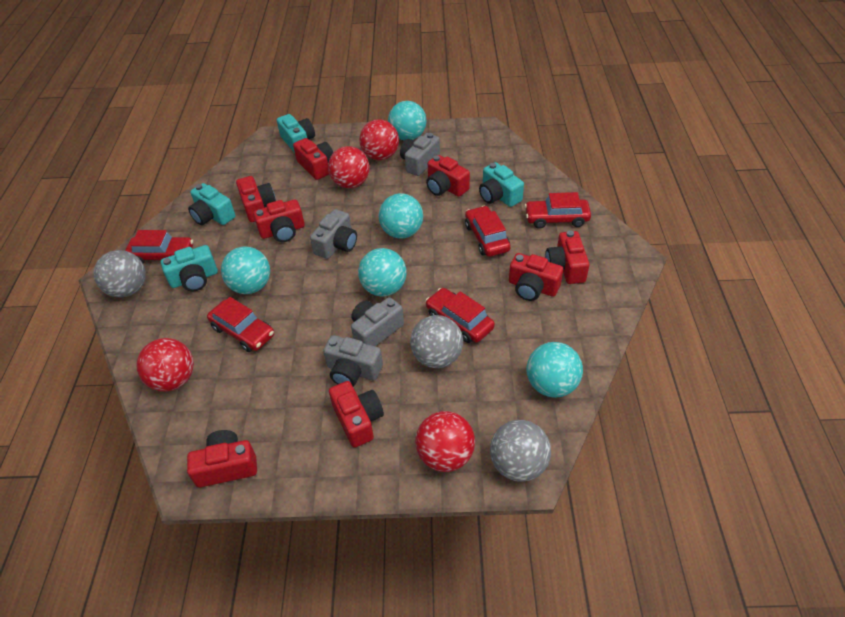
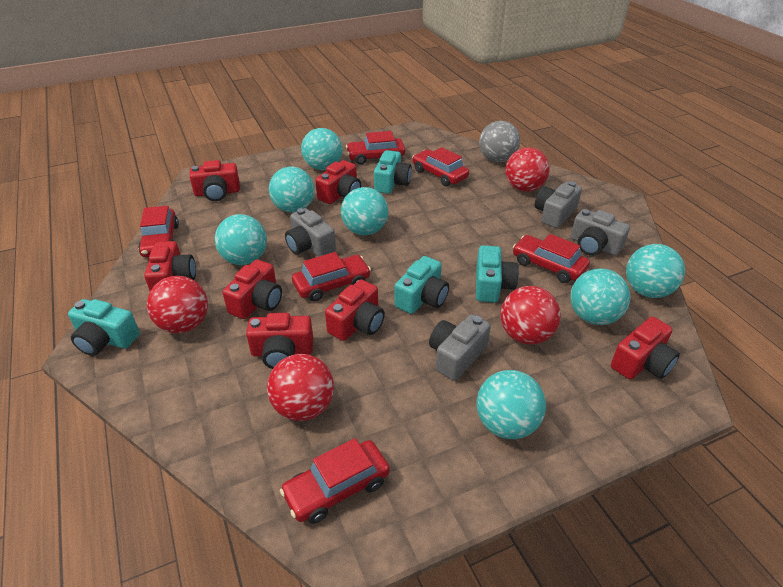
grey ball: [94,250,145,297] [410,315,463,368] [490,420,551,482] = 3 -> [479,121,520,162] = 1
red camera: [187,430,257,488] [236,176,276,222] [253,199,305,242] [293,138,333,180] [329,381,384,448] [426,155,470,197] [509,253,563,301] [545,230,589,284] = 8 -> [144,241,196,291] [189,160,240,201] [223,260,282,319] [246,313,313,369] [315,160,361,204] [325,279,385,341] [611,317,680,380] = 7
red car: [125,230,193,264] [207,297,274,352] [425,288,495,343] [465,206,511,257] [525,192,591,229] = 5 -> [138,206,179,257] [280,438,390,524] [292,252,371,302] [346,131,405,165] [412,147,469,186] [513,234,590,283] = 6
turquoise ball: [221,247,270,294] [358,248,407,297] [378,193,423,239] [388,101,427,140] [527,342,583,398] = 5 -> [214,214,267,265] [269,167,315,213] [301,128,343,170] [341,187,388,235] [477,370,546,439] [570,268,631,325] [626,244,685,298] = 7

